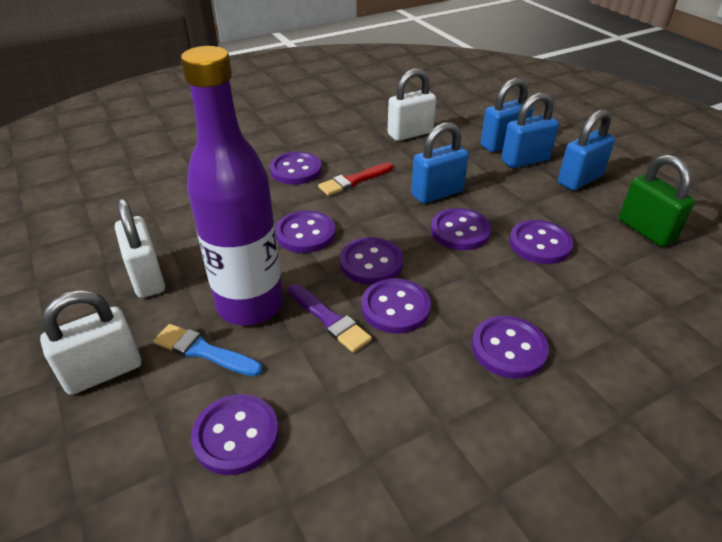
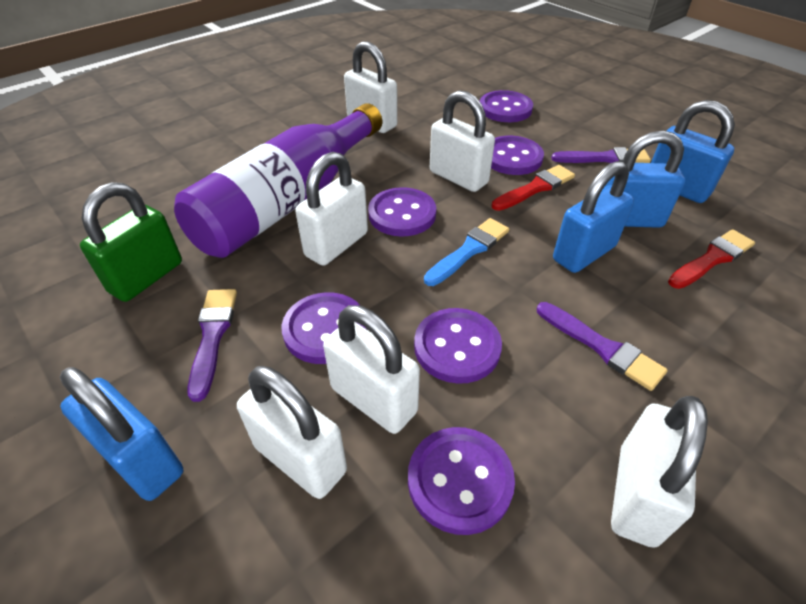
purple brush: [288,284,372,353] = 1 -> [187,289,237,402] [537,302,668,391] [551,147,651,163] = 3
purple button: [191,394,279,475] [270,151,322,185] [275,210,335,253] [340,237,403,285] [362,278,431,334] [431,208,491,250] [472,316,549,379] [509,220,573,264] = 8 -> [281,292,367,364] [368,187,436,237] [408,427,515,535] [414,308,502,384] [480,90,533,122] [491,136,544,175] = 6
red brush: [318,162,393,196] = 1 -> [492,165,575,211] [668,229,755,289] = 2
white padlock: [40,290,141,395] [115,198,165,298] [388,68,436,141] = 3 -> [237,366,347,499] [295,152,368,266] [323,305,420,434] [344,41,397,133] [430,90,495,192] [611,396,708,548] = 6

